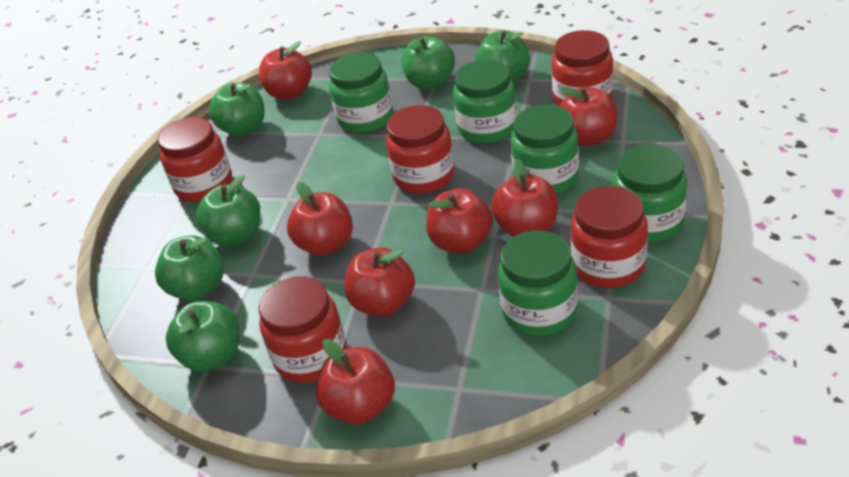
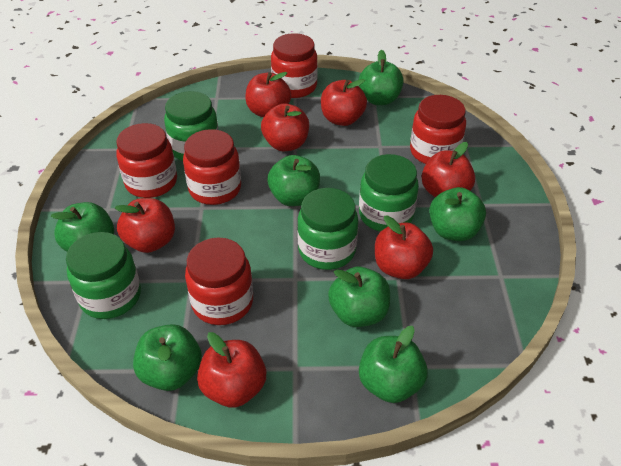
green apple: [155,235,224,301] [166,301,239,372] [197,174,260,246] [209,82,265,137] [402,36,455,89] [475,30,530,82] = 6 -> [51,202,114,251] [133,324,202,391] [267,155,320,206] [328,267,390,327] [359,50,404,105] [359,326,428,403] [429,187,486,241] = 7
green jar: [329,52,393,133] [453,59,517,144] [498,230,578,336] [511,105,579,194] [613,144,687,243] = 5 -> [66,232,141,319] [164,91,219,161] [297,188,358,270] [359,154,419,232] = 4

